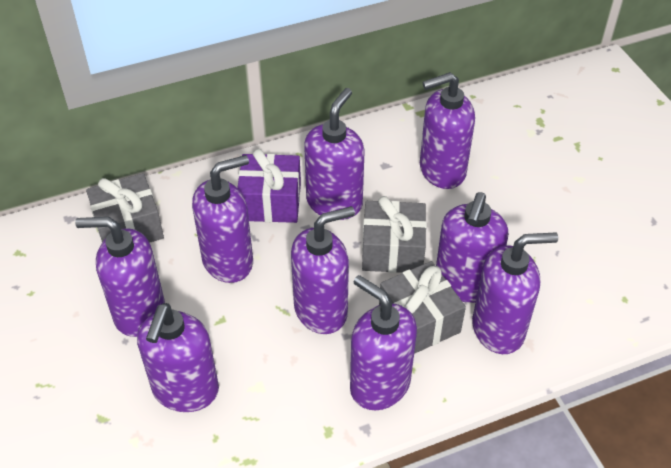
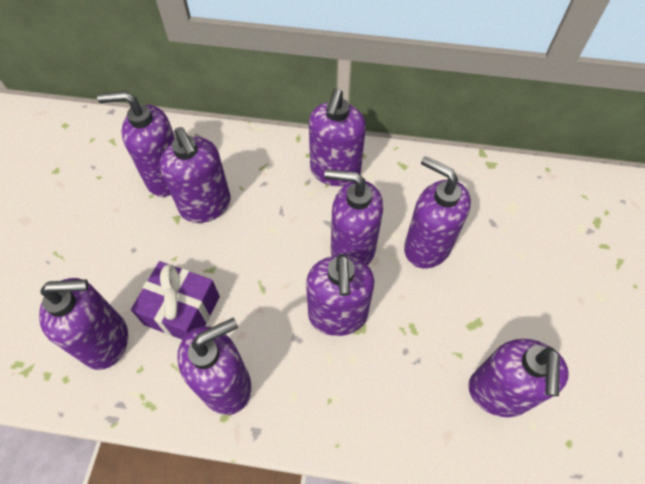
grey gift: [86,173,164,243] [362,196,426,273] [379,261,466,354] = 3 -> none = 0

